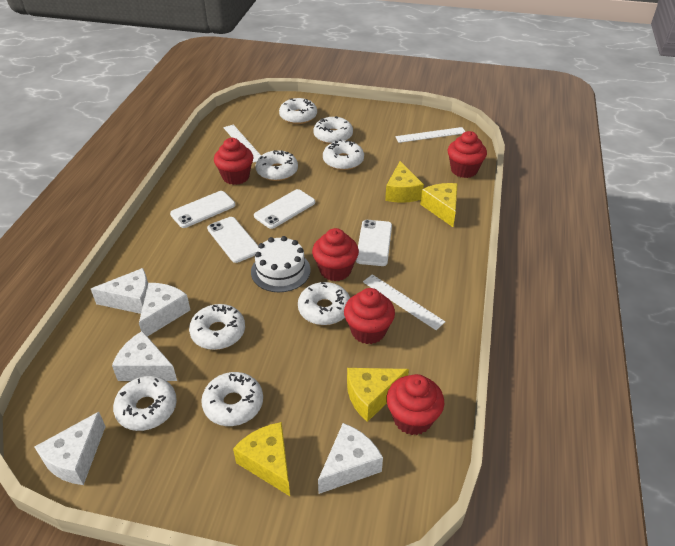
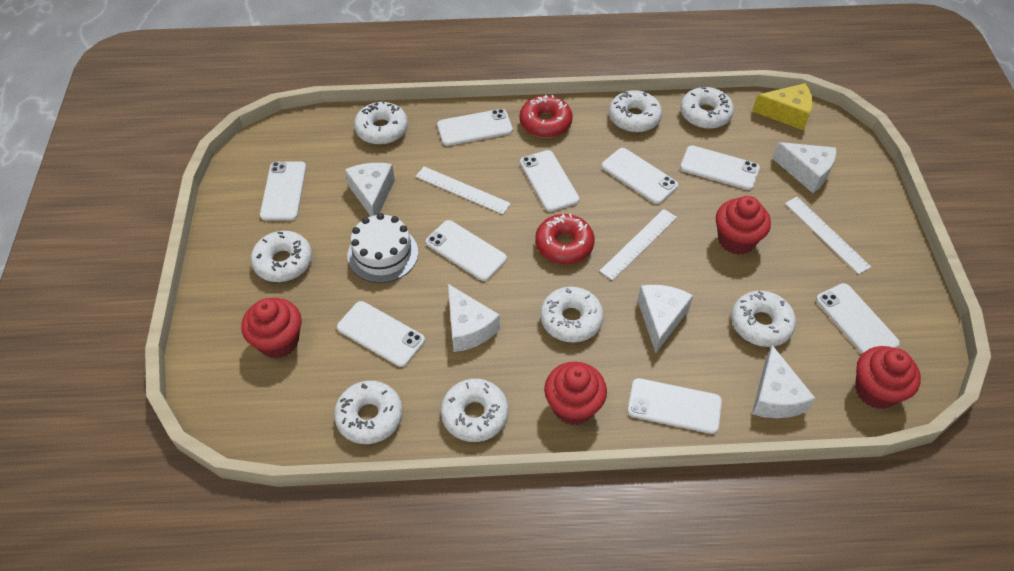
red cupcake: [214,138,254,185] [312,228,359,281] [344,288,395,344] [386,374,444,435] [448,131,487,178] = 5 -> [241,298,302,359] [544,362,607,425] [716,196,771,255] [855,346,921,409] = 4
red donut: none = 0 -> [519,95,573,138] [535,213,595,264] = 2
white phone: [170,191,235,228] [207,217,258,263] [254,189,315,229] [356,220,392,266] = 4 -> [260,161,306,221] [337,301,425,367] [426,220,507,281] [437,109,513,146] [520,150,579,212] [602,148,678,204] [627,378,722,434] [680,145,760,190] [816,283,900,354] = 9
yellow cheese: [233,422,290,496] [347,368,409,422] [385,161,424,203] [420,183,457,227] = 4 -> [752,83,813,130] = 1

